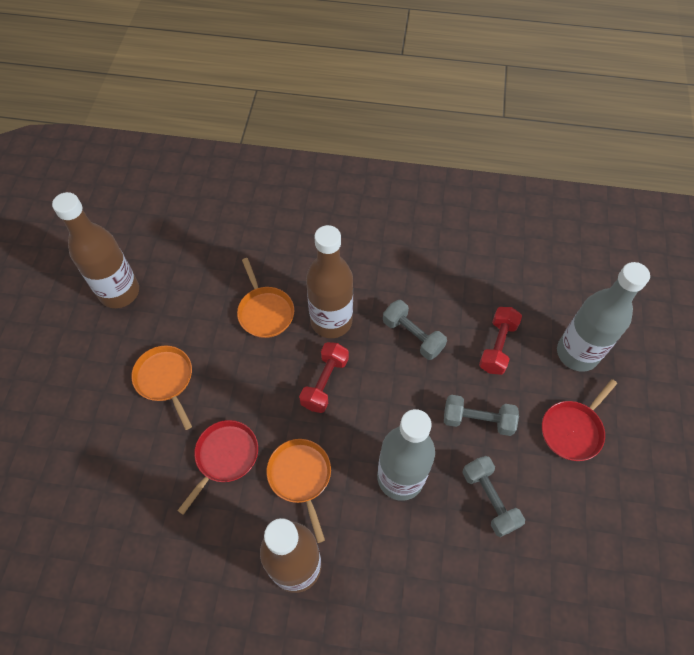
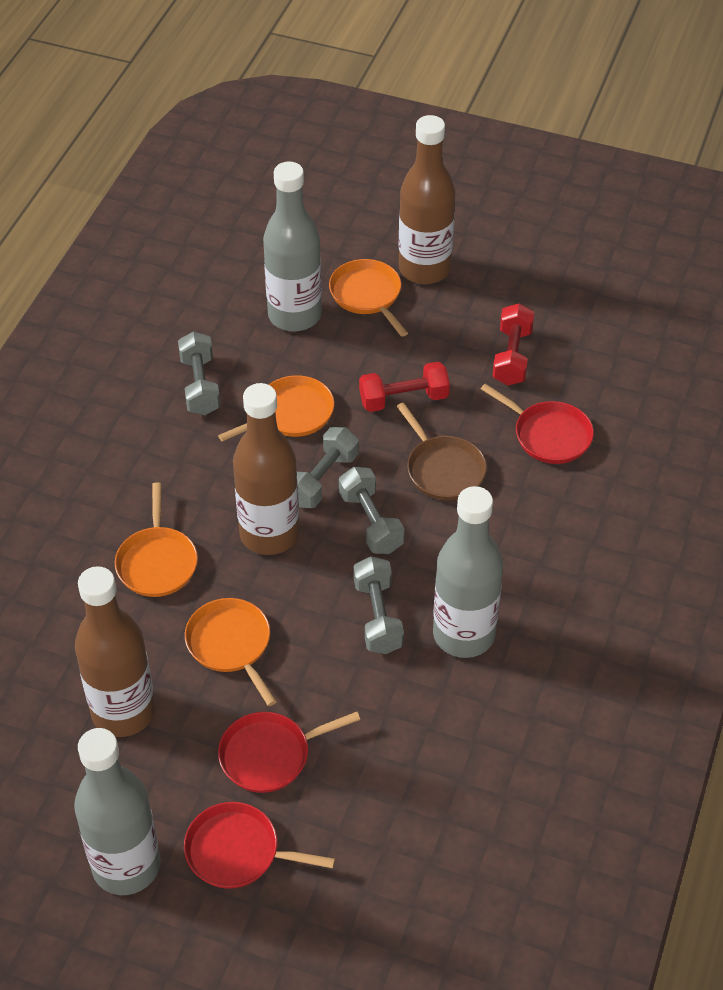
brown pan: none = 0 -> [397,402,487,500] = 1
grey bottle: [377,409,435,501] [557,262,650,372] = 2 -> [74,728,161,895] [263,161,322,331] [433,486,503,658] = 3
grey dumbbell: [383,300,447,360] [444,395,519,436] [462,456,525,537] = 3 -> [178,332,220,415] [297,427,359,508] [339,467,405,554] [354,556,404,654] = 4
orange pan: [131,345,192,430] [237,258,294,338] [267,439,331,543] = 3 -> [115,482,198,597] [185,598,277,706] [218,375,334,442] [329,259,408,337] = 4
red pan: [177,420,258,515] [542,379,617,461] = 2 -> [184,802,335,889] [218,712,360,793] [481,384,594,464] = 3

